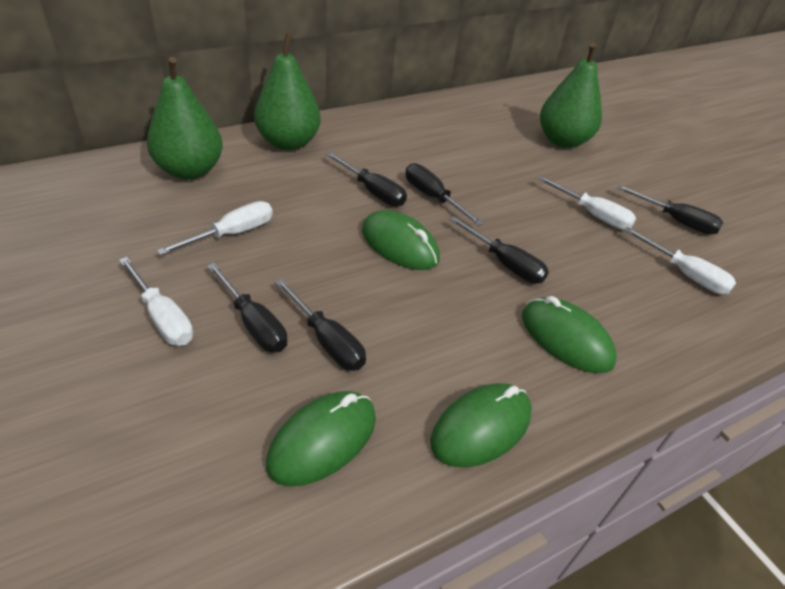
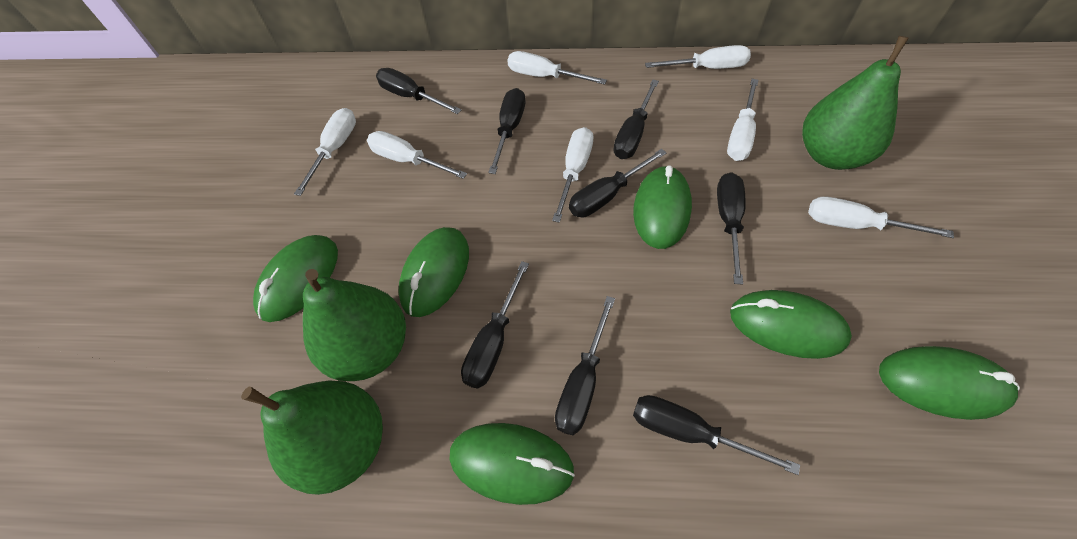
black screwdriver: [207,263,287,352] [275,279,366,371] [326,152,407,207] [405,163,484,226] [449,216,549,283] [617,185,723,234] = 6 -> [376,68,461,114] [461,261,529,389] [488,88,525,174] [555,296,615,435] [569,149,666,217] [614,80,659,159] [633,395,800,475] [717,172,746,285] = 8
green mouse: [266,391,376,487] [362,210,440,270] [430,383,532,467] [522,296,617,373] = 4 -> [253,235,338,322] [398,227,469,317] [449,423,575,505] [633,165,692,249] [730,290,852,359] [879,346,1020,420] = 6
white screwdriver: [119,257,193,346] [157,201,273,255] [537,176,636,230] [624,227,736,294] = 4 -> [294,108,356,196] [367,131,467,179] [507,51,607,85] [552,127,593,223] [645,45,751,69] [727,79,758,161] [808,197,954,238] = 7

